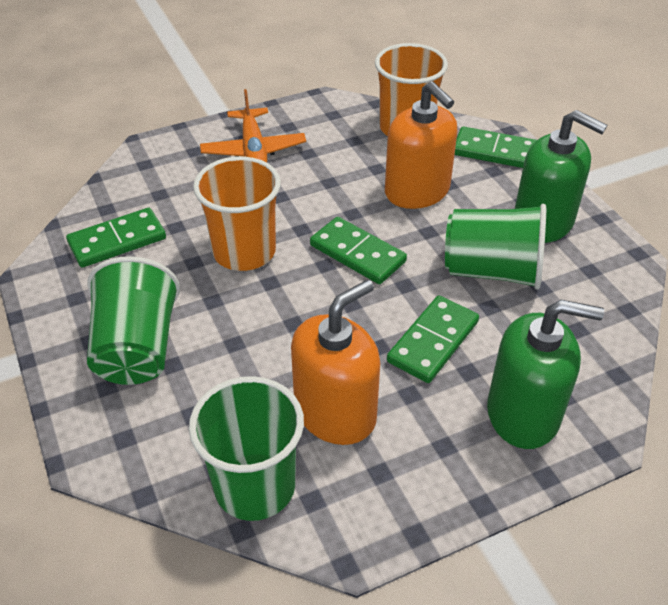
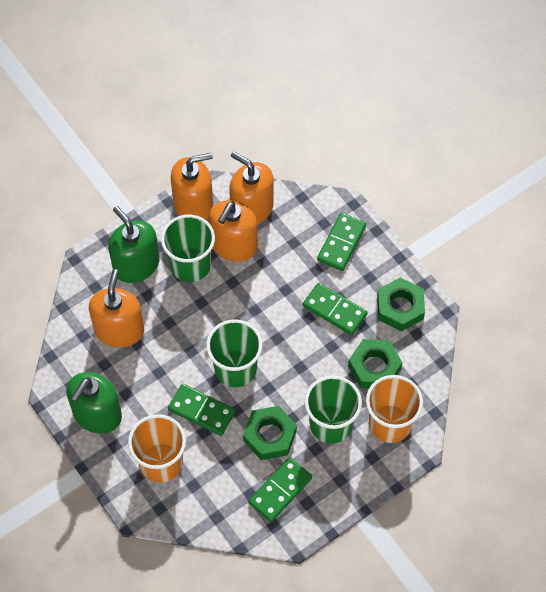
green nut: none = 0 -> [243,406,297,460] [348,339,403,388] [377,277,425,331] = 3
orange plane: [200,89,306,163] = 1 -> none = 0
orange soap dispenser: [291,280,380,445] [385,81,458,209] = 2 -> [89,269,144,347] [171,153,213,220] [208,200,258,262] [229,151,274,225] = 4

